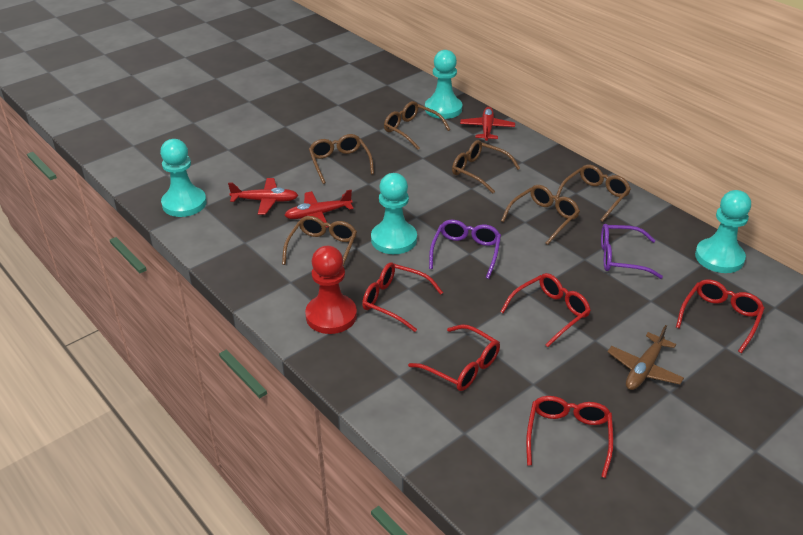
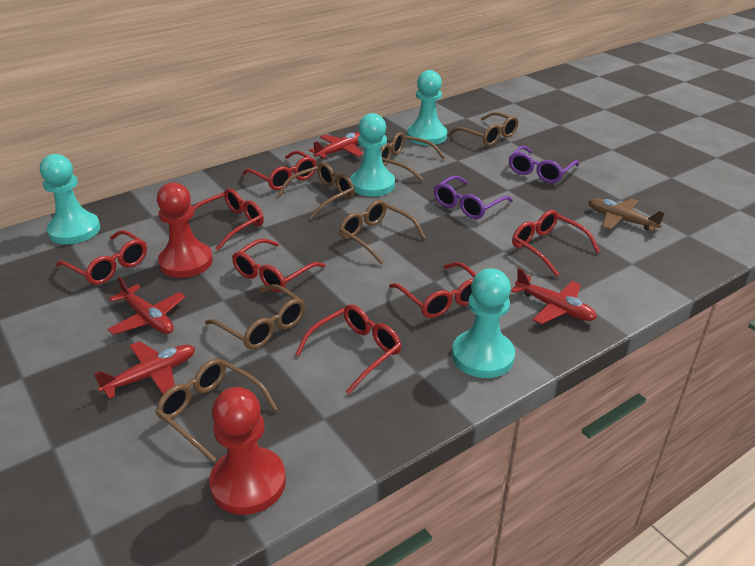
red glasses: [362,262,443,332] [408,324,500,391] [500,273,591,347] [526,396,614,478] [676,279,765,353] = 5 -> [56,230,147,285] [188,188,264,251] [232,239,325,292] [242,151,317,190] [295,304,401,394] [389,262,476,318] [512,210,600,277] = 7
red pawn: [305,246,357,334] = 1 -> [157,182,213,278] [209,387,286,515] = 2
red plane: [228,178,298,215] [284,190,353,228] [460,107,515,141] = 3 -> [94,341,195,399] [108,276,186,335] [309,132,364,159] [511,268,597,324] = 4

